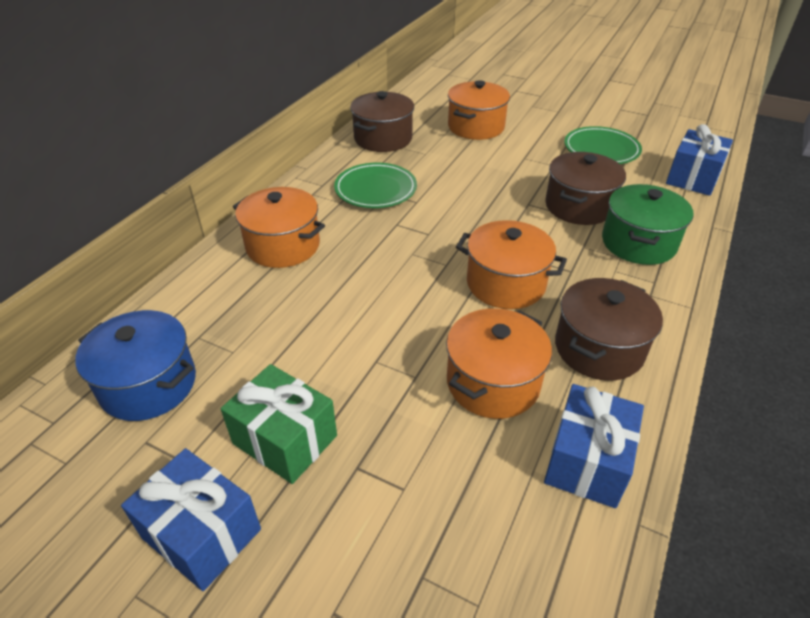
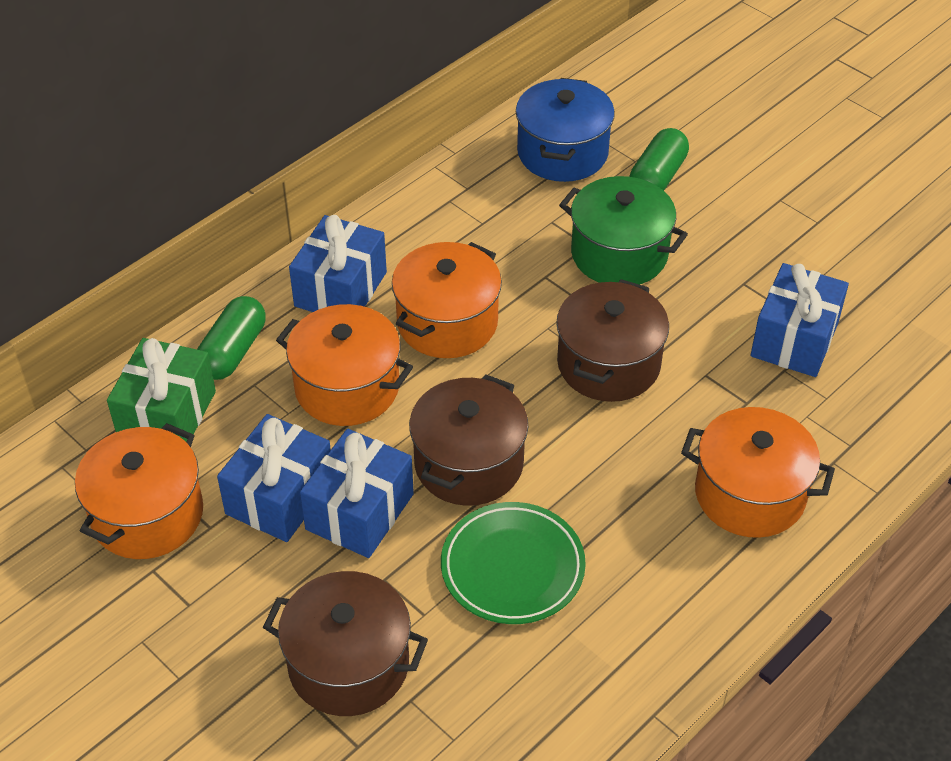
blue gift: [121,448,261,591] [544,384,644,508] [666,124,733,196] = 3 -> [217,414,331,542] [289,215,387,312] [300,429,414,558] [751,263,849,377] = 4
green capsule: none = 0 -> [197,296,266,380] [629,128,689,190] = 2
green plate: [334,163,417,208] [564,126,642,164] = 2 -> [441,502,586,624] = 1

